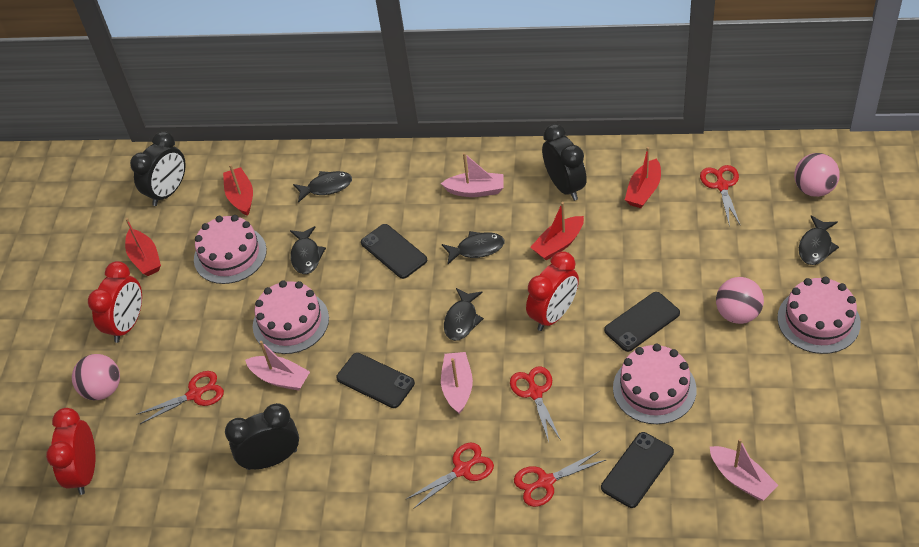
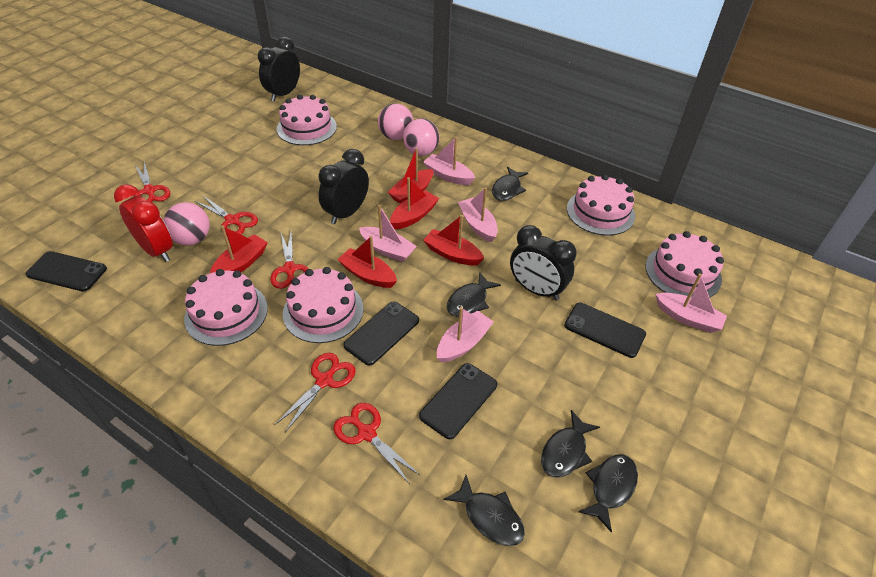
pink boat: [245,341,310,391] [441,153,504,197] [441,352,473,414] [710,439,778,500] = 4 -> [359,205,417,262] [423,137,475,185] [437,307,494,363] [458,187,498,242] [655,273,727,333] = 5
pink cake: [194,215,267,284] [253,280,329,354] [613,344,697,424] [777,277,861,354] = 4 -> [184,269,268,346] [277,95,337,145] [283,267,364,343] [567,174,635,235] [645,231,724,298] = 5
red boat: [125,218,161,276] [223,164,253,216] [530,202,584,261] [625,147,661,208] = 4 -> [210,225,268,273] [337,236,397,288] [388,148,434,204] [390,177,439,229] [423,215,484,265] = 5
red clock: [46,408,95,495] [88,261,142,343] [526,251,579,331] = 3 -> [114,184,173,262] = 1

